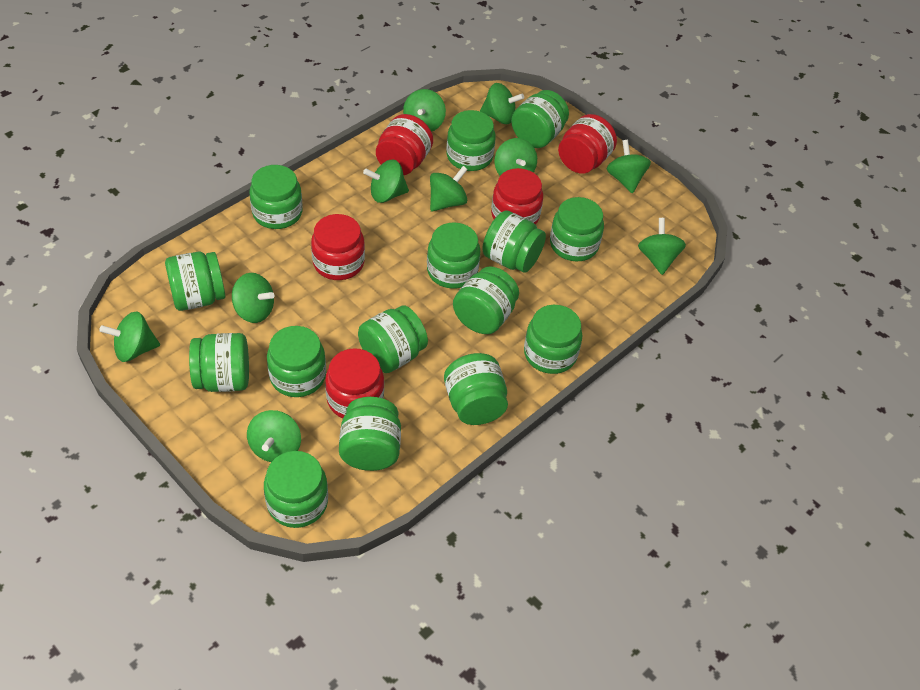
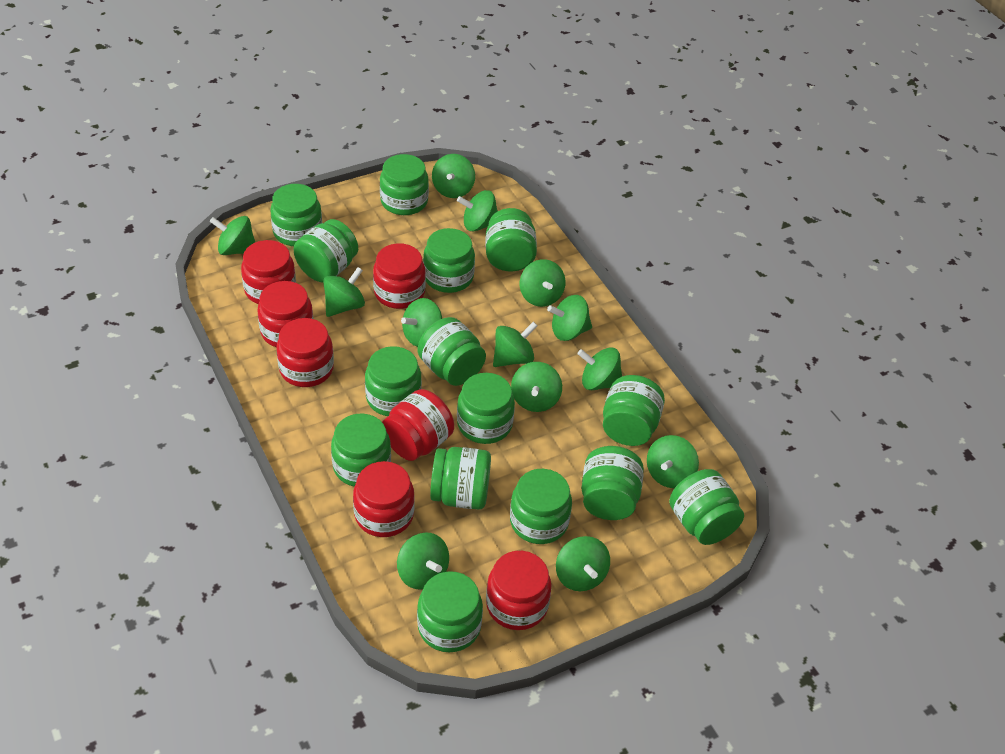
green spinning top: [99,311,160,362] [232,273,275,323] [247,410,301,462] [363,160,409,203] [403,89,446,132] [430,166,468,212] [480,83,524,124] [495,138,537,176] [607,140,651,193] [638,218,686,275] = 10 -> [209,216,255,255] [323,267,365,317] [397,532,449,590] [401,298,442,347] [432,154,475,198] [457,190,498,232] [493,322,537,367] [511,362,562,412] [520,259,565,307] [547,295,592,341] [556,536,610,591] [577,347,622,390] [647,435,699,488] = 13
red jar: [311,214,365,280] [325,348,384,418] [376,114,433,175] [491,168,543,225] [558,114,617,174] = 5 -> [241,240,296,304] [258,281,313,347] [276,318,334,387] [353,461,415,537] [373,243,426,309] [382,389,454,461] [486,551,551,630] = 7

